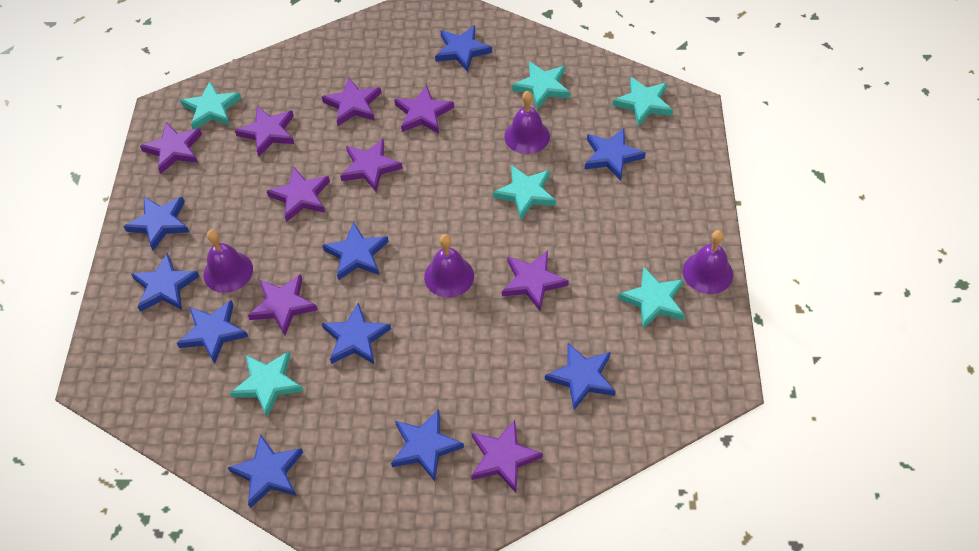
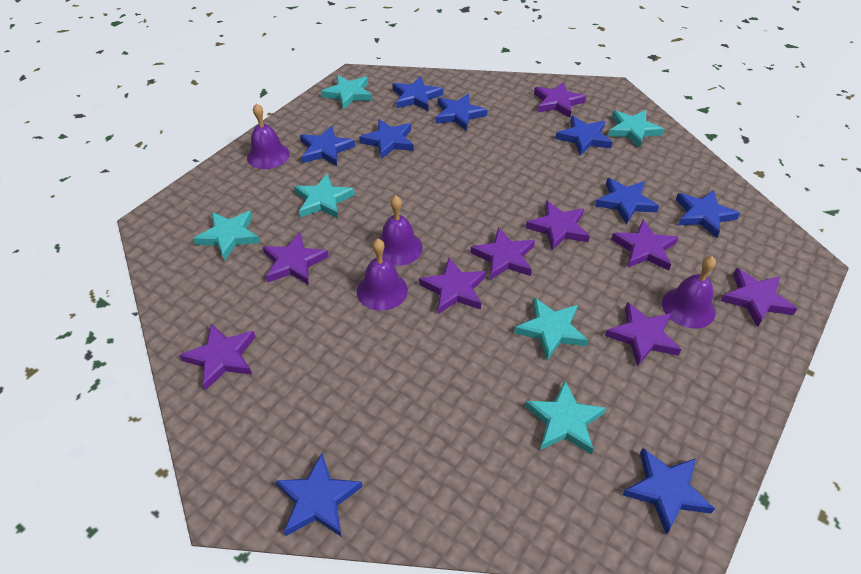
blue star: [123,197,189,251] [131,253,200,312] [177,300,248,364] [228,434,303,508] [322,222,389,281] [322,303,391,365] [391,409,464,481] [435,25,492,72] [545,343,616,410] [585,128,646,181] = 10 -> [276,453,363,536] [300,126,355,166] [359,119,414,159] [393,76,443,111] [435,94,487,131] [555,116,613,156] [595,178,659,224] [622,448,715,535] [676,190,740,238] = 9

